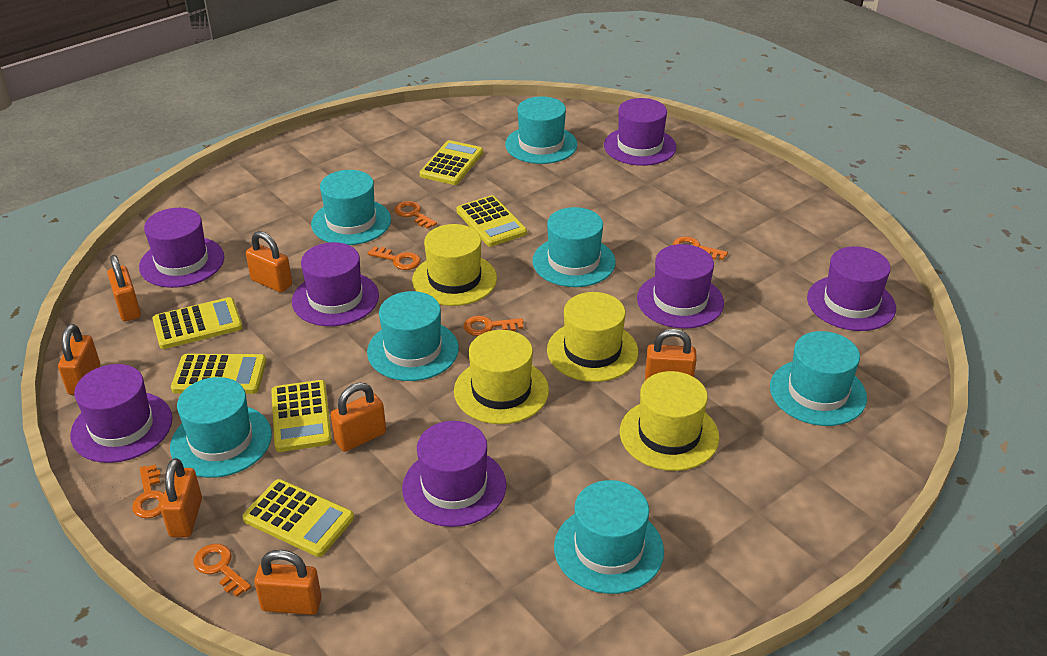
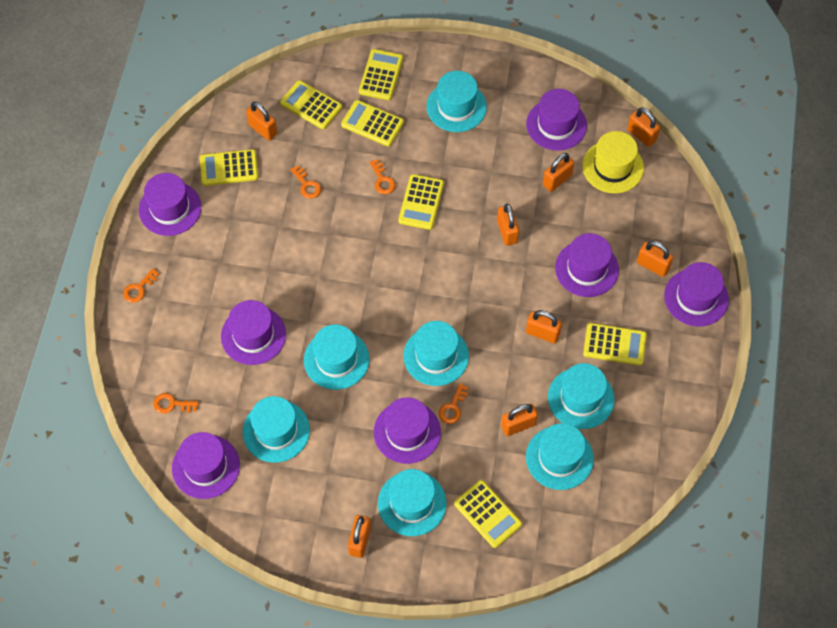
orange key: [132,464,164,518] [194,544,251,597] [367,246,421,270] [395,201,437,229] [464,316,524,336] [673,236,728,260] = 6 -> [123,268,160,303] [153,393,199,414] [290,165,321,199] [369,159,396,194] [439,384,468,424] = 5
orange padlock: [58,324,100,395] [107,255,141,321] [160,458,202,537] [246,231,292,293] [254,550,322,615] [331,383,386,452] [645,329,697,381] = 7 -> [246,101,277,140] [348,515,371,558] [497,204,519,246] [501,404,538,436] [526,310,562,344] [543,153,574,192] [627,107,660,147] [637,241,673,277] = 8
yellow calculator: [152,297,243,349] [171,354,266,394] [242,479,354,557] [271,380,332,452] [420,140,483,185] [456,195,527,247] = 6 -> [200,149,258,186] [280,80,342,129] [341,100,404,146] [359,49,403,100] [398,174,444,230] [454,480,522,548] [583,323,647,365] = 7
yellow hat: [412,224,497,306] [454,330,549,424] [547,292,638,382] [620,371,719,471] = 4 -> [582,131,644,193] = 1

